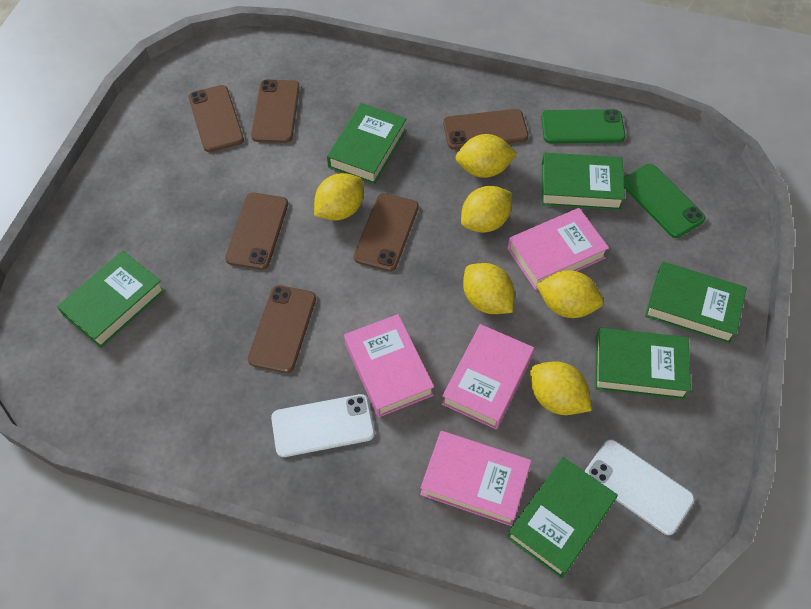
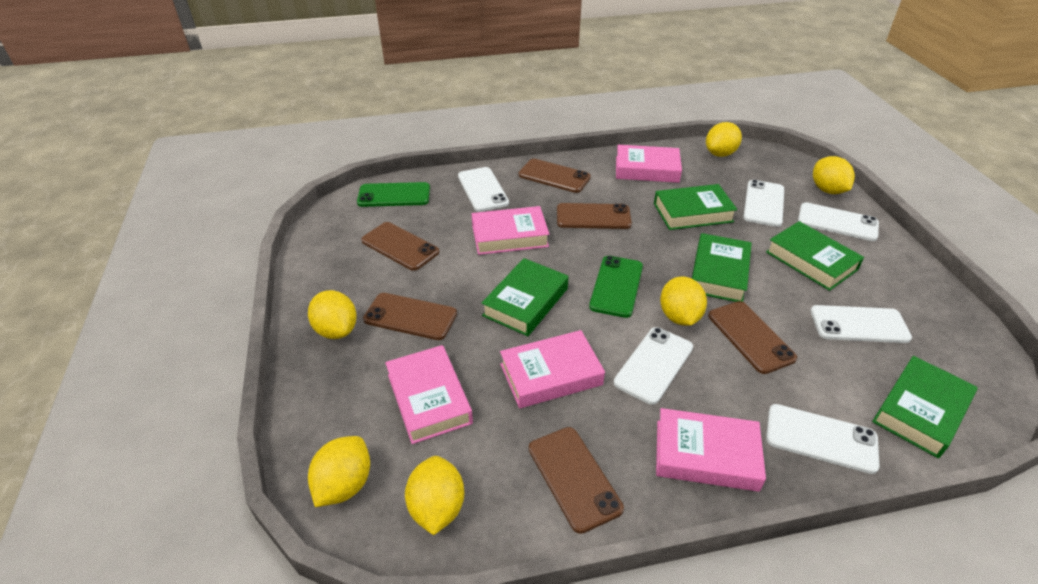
green book: [57,251,165,348] [327,103,406,184] [507,457,618,578] [541,153,625,210] [595,328,691,400] [645,262,747,344] = 6 -> [482,258,568,336] [654,184,738,230] [692,233,752,302] [766,221,864,291] [872,356,978,458] = 5
pink book: [344,314,434,417] [420,431,531,526] [442,324,534,430] [507,208,609,290] = 4 -> [385,345,473,444] [472,206,549,255] [500,330,605,408] [616,145,682,183] [656,408,766,492] = 5
white phone: [271,394,375,457] [585,440,695,535] = 2 -> [458,167,509,212] [614,327,693,405] [743,180,784,227] [766,404,880,474] [798,202,879,241] [810,305,912,343] = 6

